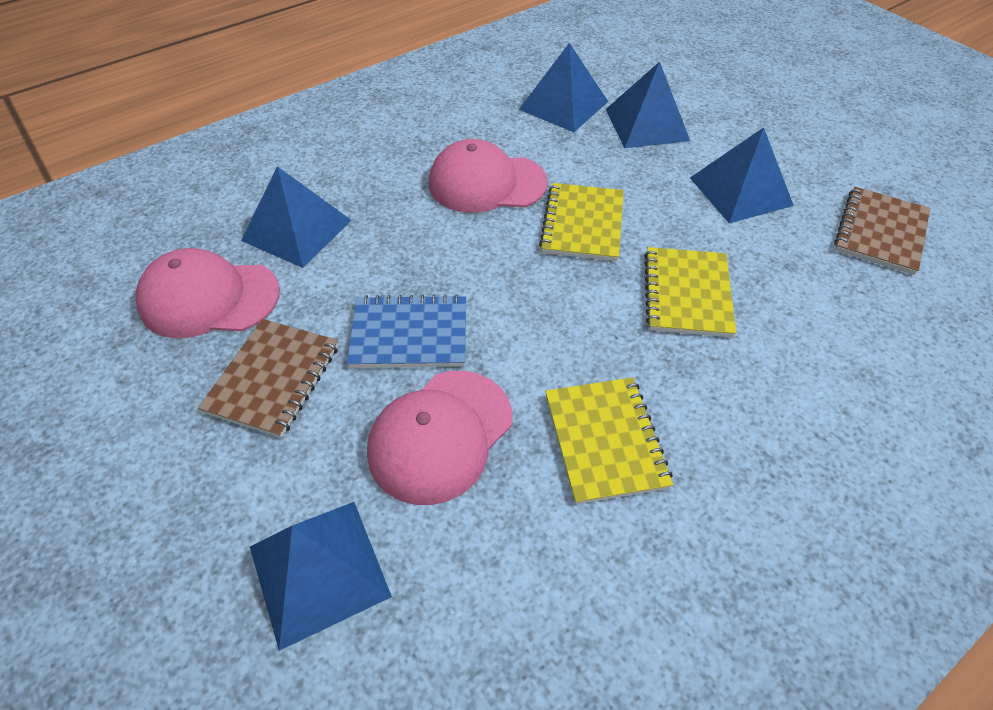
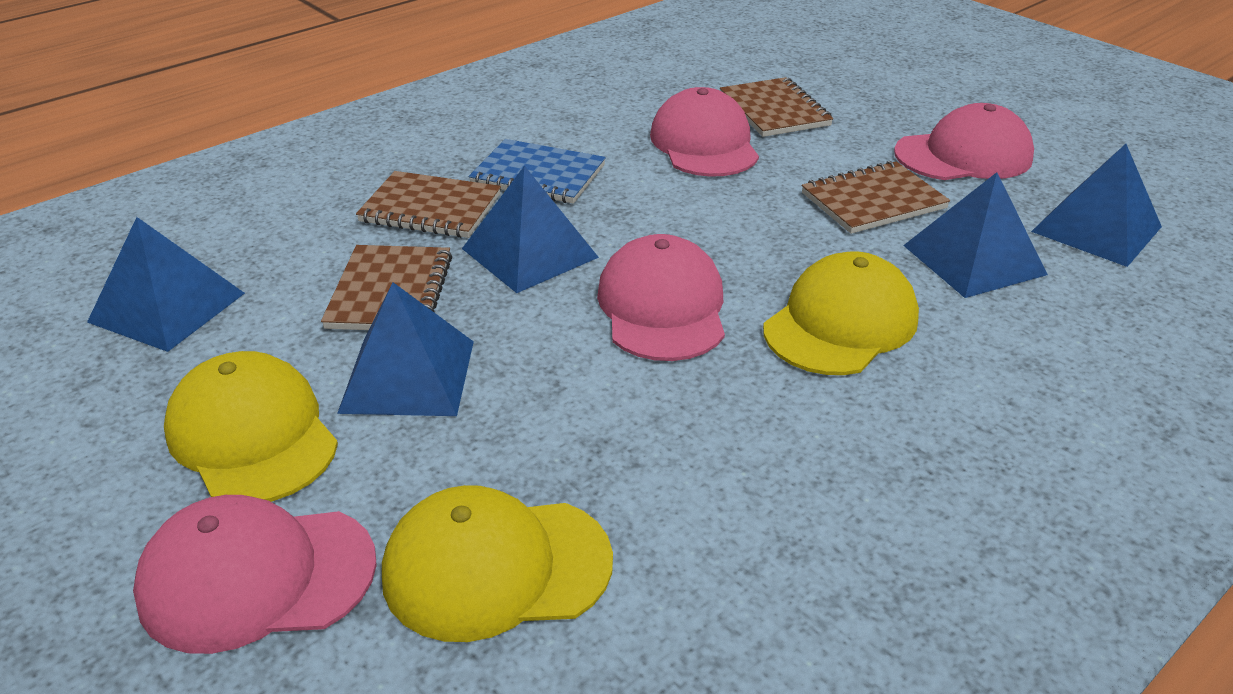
brown notebook: [198,319,339,438] [834,187,931,275] = 2 -> [321,245,452,330] [356,171,501,238] [720,77,833,137] [802,161,950,234] = 4
pink cap: [136,248,280,339] [367,371,512,505] [429,139,548,213] = 3 -> [133,495,377,654] [597,234,725,361] [650,87,759,177] [894,103,1034,180] = 4
yellow cap: none = 0 -> [164,351,338,502] [382,485,613,642] [763,251,919,375] = 3
yellow notebook: [539,183,624,261] [545,377,673,505] [644,247,736,338] = 3 -> none = 0

